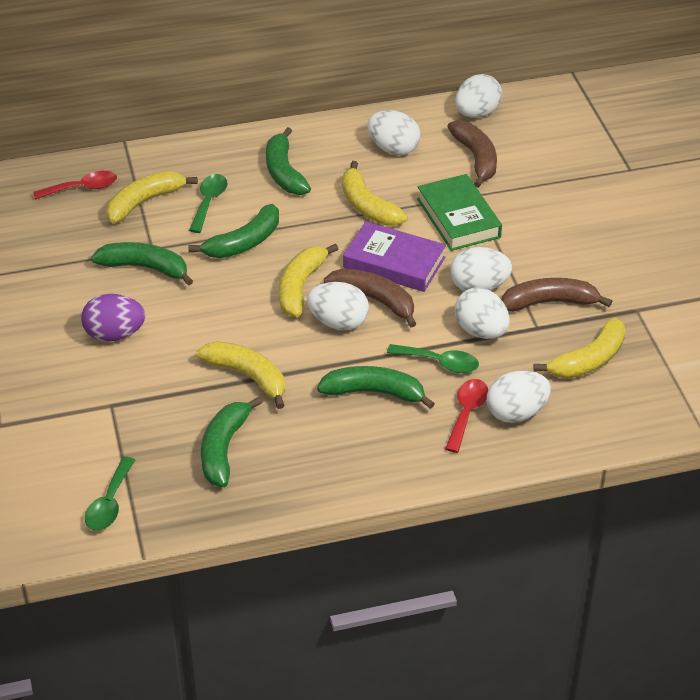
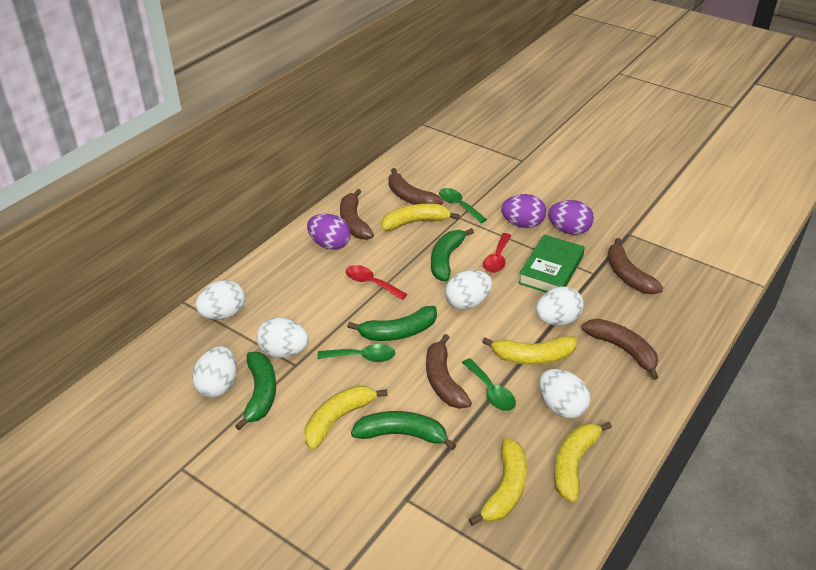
brown banana: [324,268,416,327] [447,120,497,188] [502,278,612,312] = 3 -> [340,189,374,240] [388,168,443,205] [426,334,472,409] [582,319,659,380] [607,238,663,294] = 5
green banana: [91,242,193,286] [188,204,279,258] [201,396,263,487] [266,127,311,195] [317,366,435,409] = 5 -> [235,352,276,430] [348,306,437,341] [351,411,456,450] [431,228,474,281] = 4
purple book: [343,222,446,292] = 1 -> none = 0
purple egg: [81,294,145,342] = 1 -> [307,214,351,250] [501,194,546,228] [548,200,594,235] = 3

